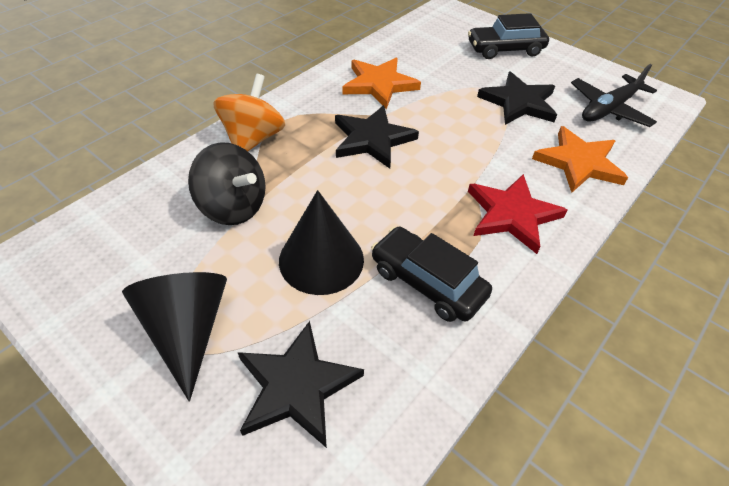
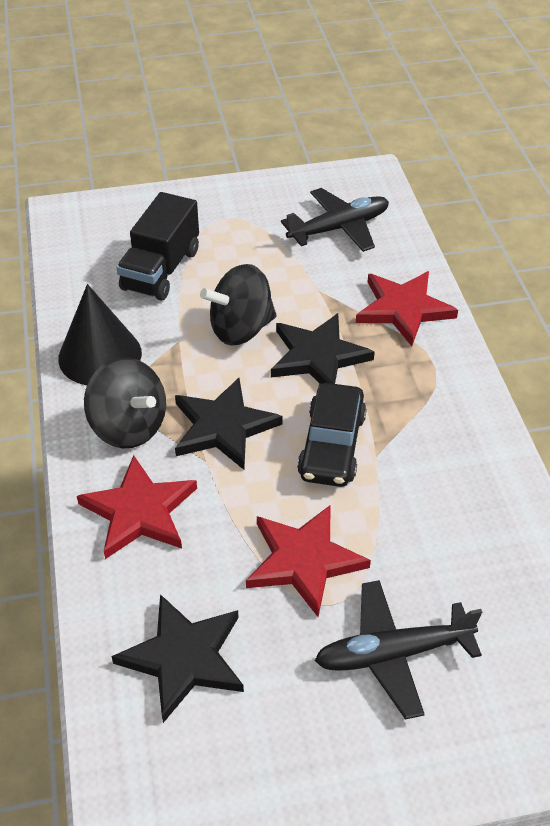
black car: [371,227,492,322] [468,13,549,59] = 2 -> [297,383,367,487] = 1
black cone: [122,272,227,401] [279,190,364,295] = 2 -> [58,284,142,385] = 1
black plane: [571,64,657,127] = 1 -> [281,188,389,252] [315,580,482,719] = 2
black spinning top: [188,142,266,225] = 1 -> [84,358,166,448] [200,264,277,346] = 2
black truck: none = 0 -> [117,192,199,300] = 1
orange spinning top: [213,74,285,151] = 1 -> none = 0
orange star: [342,57,421,109] [532,126,628,192] = 2 -> none = 0
red star: [468,174,568,254] = 1 -> [77,455,197,559] [246,505,371,617] [356,271,458,346] = 3

